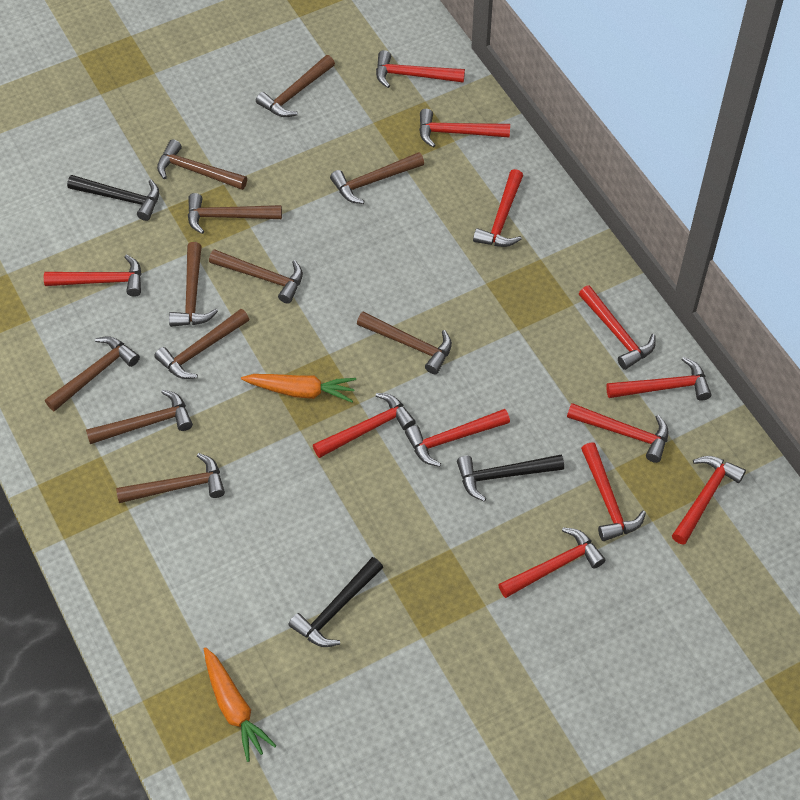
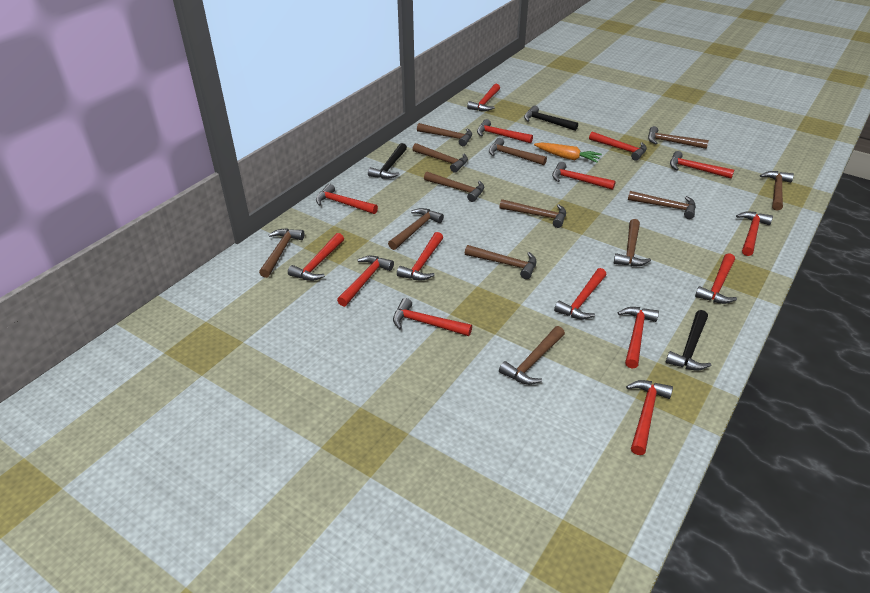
brown hammer: [45,336,140,411] [86,390,193,444] [116,453,225,503] [154,309,249,379] [157,139,247,190] [169,242,218,327] [188,193,282,234] [209,249,303,304] [256,55,335,117] [330,152,424,204] [357,312,452,374] = 11 -> [259,228,305,278] [388,208,444,250] [412,143,468,173] [417,123,472,146] [424,172,484,202] [465,245,537,279] [489,138,547,165] [499,326,565,385] [500,199,566,228] [614,219,651,266] [628,191,696,219] [648,126,709,149] [760,171,794,211] = 13
orange carrot: [204,647,277,762] [241,374,356,402] = 2 -> [534,142,602,163] = 1
red hammer: [44,254,142,297] [313,393,416,458] [376,50,465,88] [405,409,510,467] [419,109,510,148] [473,169,523,247] [498,527,606,598] [567,403,669,463] [579,286,656,370] [581,442,646,541] [606,357,712,401] [672,456,746,545] = 12 -> [288,233,344,281] [316,184,378,214] [337,256,394,307] [393,298,472,336] [397,232,443,280] [467,84,500,111] [477,119,533,143] [552,162,616,190] [554,268,607,320] [589,132,647,161] [618,307,659,369] [626,380,673,455] [670,151,734,179] [695,253,737,304] [736,212,773,256] = 15

